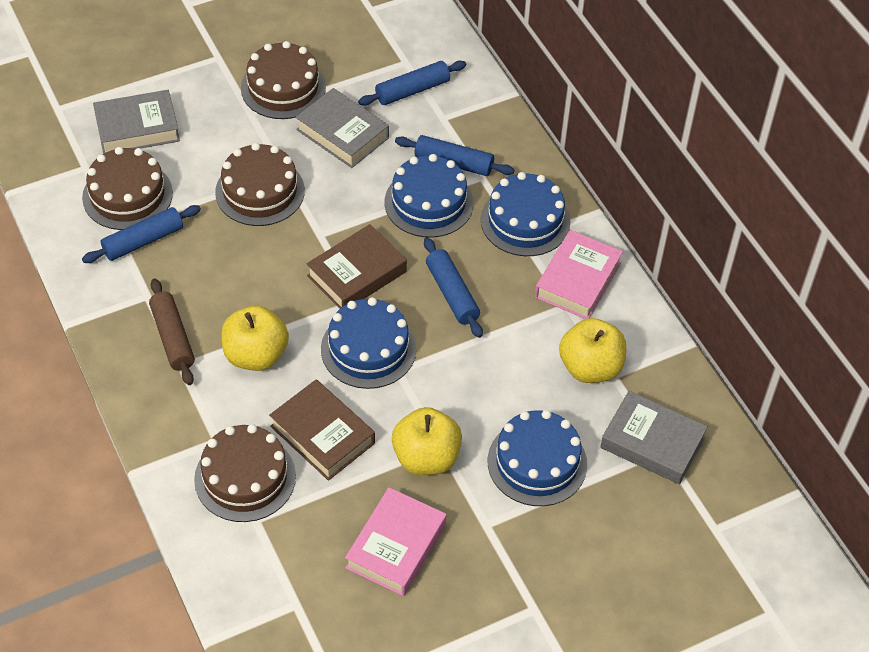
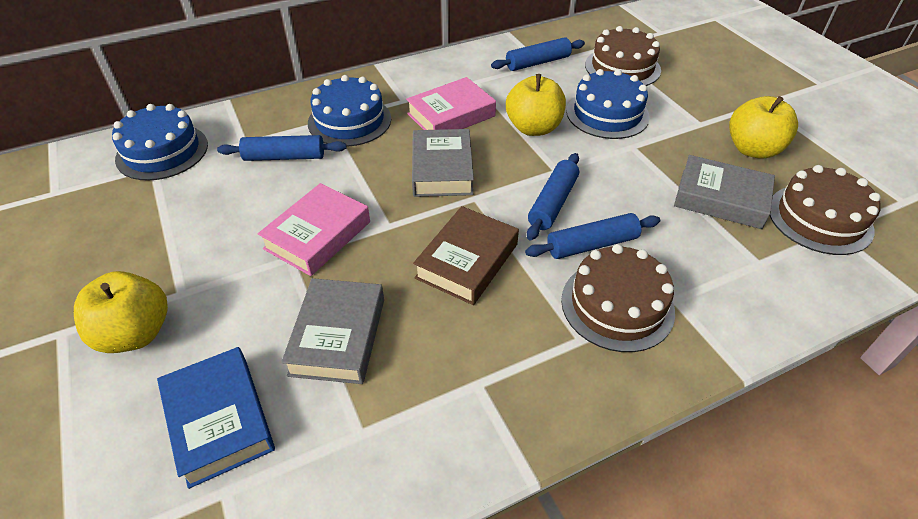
blue book: none = 0 -> [157,347,275,489] = 1
blue cake: [321,297,416,389] [384,154,473,238] [481,172,570,256] [488,410,587,506] = 4 -> [112,104,208,180] [308,75,391,147] [566,69,650,139] = 3
brown book: [269,380,375,481] [306,224,407,309] = 2 -> [413,206,519,305] = 1
brown cake: [82,147,173,230] [194,424,296,522] [215,143,305,226] [241,41,326,119] = 4 -> [561,244,675,352] [585,26,661,86] [770,165,881,255] = 3
brown rolling pin: [149,278,195,385] = 1 -> none = 0

